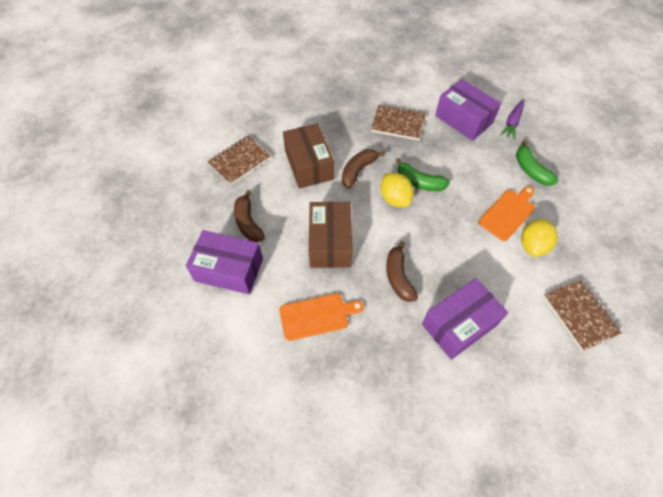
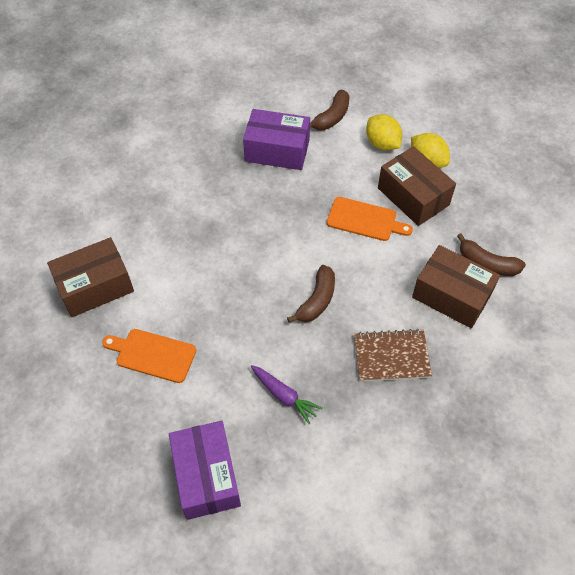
brown box: [283,123,334,189] [309,202,352,268] = 2 -> [47,237,134,317] [378,146,456,226] [412,245,500,328] = 3
brown notebook: [207,135,271,186] [371,104,426,141] [544,279,622,351] = 3 -> [354,329,432,382] = 1
green banana: [396,158,450,191] [516,141,558,186] = 2 -> none = 0
purple box: [186,230,263,294] [422,278,508,360] [435,79,501,141] = 3 -> [169,421,241,520] [243,109,310,170] = 2

